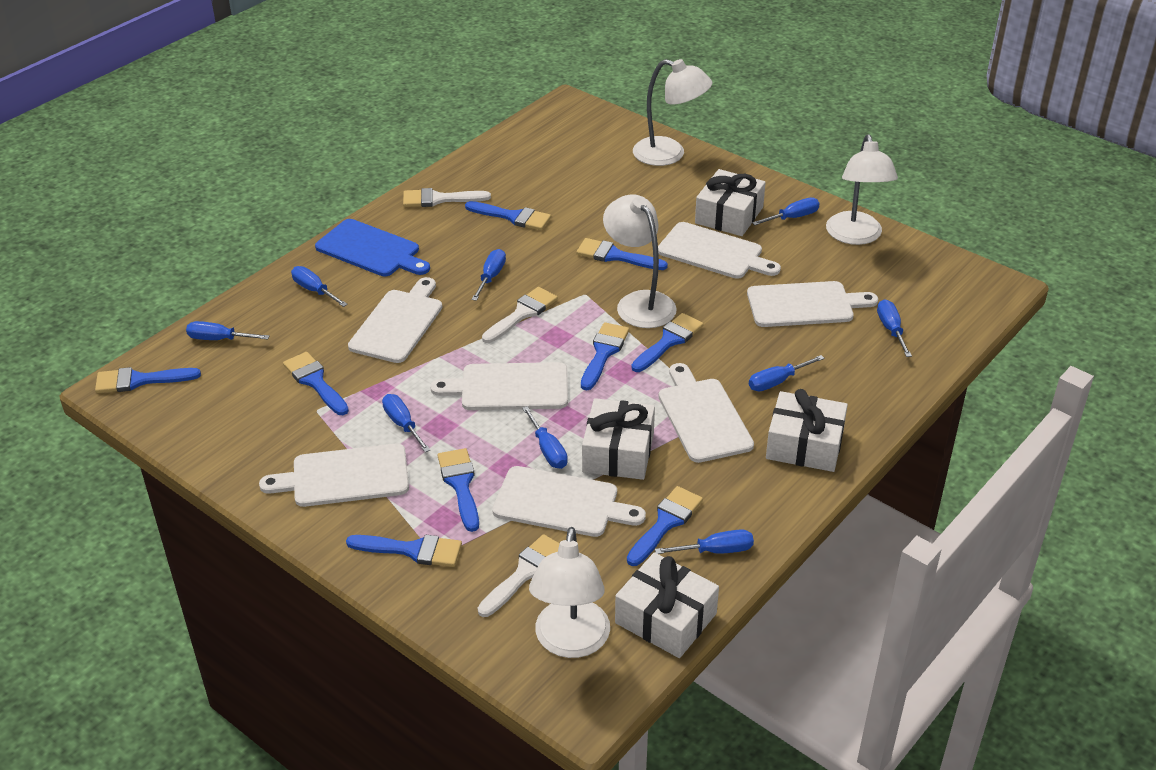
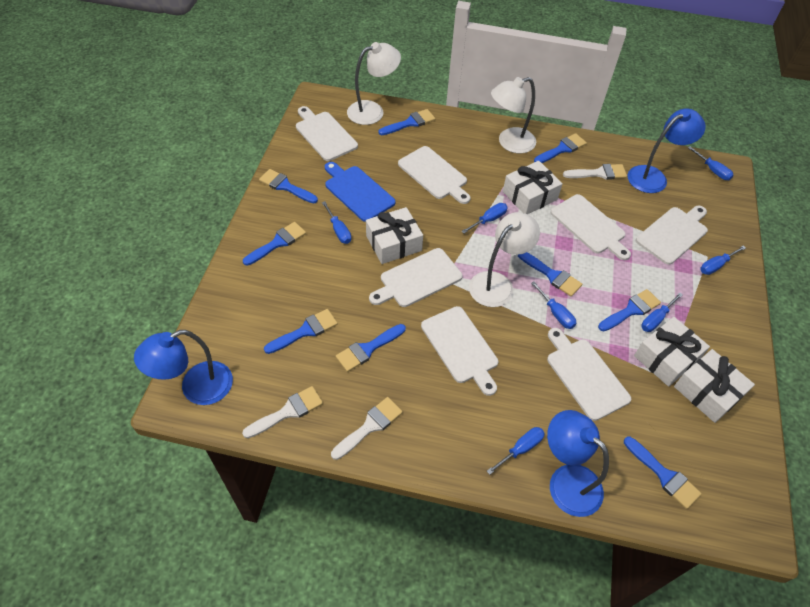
blue lamp: none = 0 -> [134,330,233,405] [547,410,609,517] [628,109,706,193] = 3
blue screwdriver: [186,321,270,340] [291,266,348,307] [382,394,430,452] [471,249,506,301] [522,406,568,469] [655,529,754,554] [749,355,825,391] [752,198,820,225] [877,300,912,357] = 9 -> [322,201,351,244] [461,203,508,233] [487,427,545,475] [531,282,576,329] [641,292,683,332] [688,146,734,180] [700,246,746,275] = 7
white lamp: [529,527,610,658] [603,194,677,328] [633,59,712,166] [826,134,898,245] = 4 -> [347,42,401,125] [469,212,540,307] [491,77,536,153] = 3

